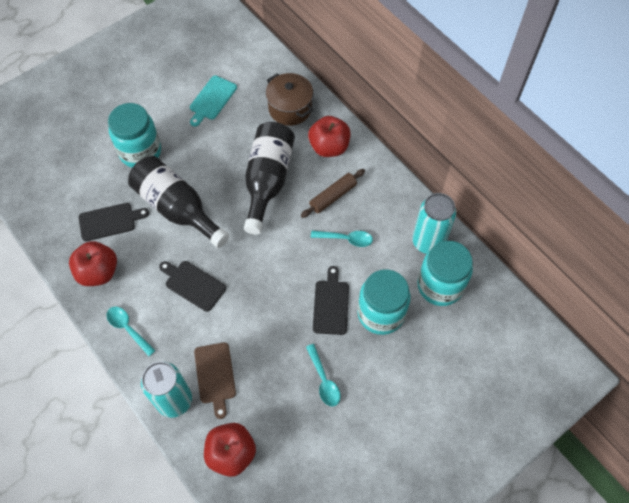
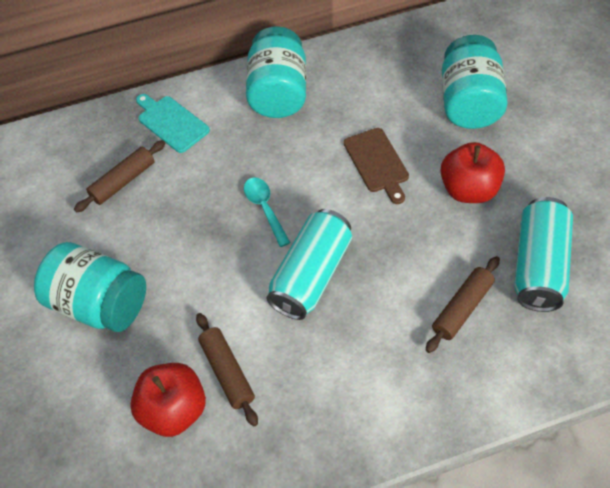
black bottle: [128,156,229,248] [244,122,295,235] = 2 -> none = 0
black cutting board: [79,203,149,241] [159,261,226,312] [313,266,349,335] = 3 -> none = 0
brown pot: [266,73,313,126] = 1 -> none = 0
brown rolling pin: [301,169,365,218] = 1 -> [74,140,166,213] [196,313,258,426] [426,256,500,353] = 3
red apple: [69,241,117,286] [204,423,256,477] [308,116,351,157] = 3 -> [130,363,206,437] [440,142,505,203] = 2
turquoise spoon: [107,306,155,356] [306,344,341,407] [311,231,373,247] = 3 -> [244,177,291,247] = 1

